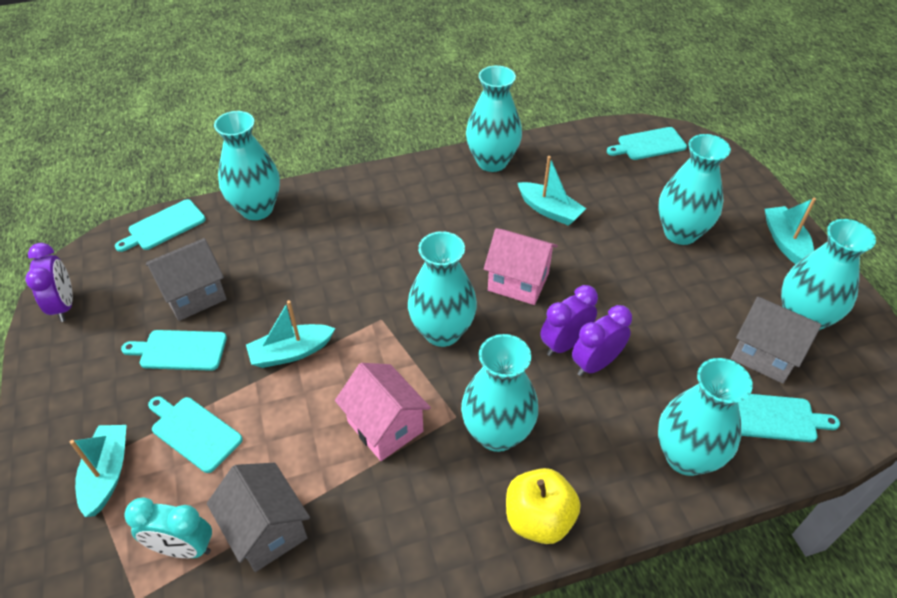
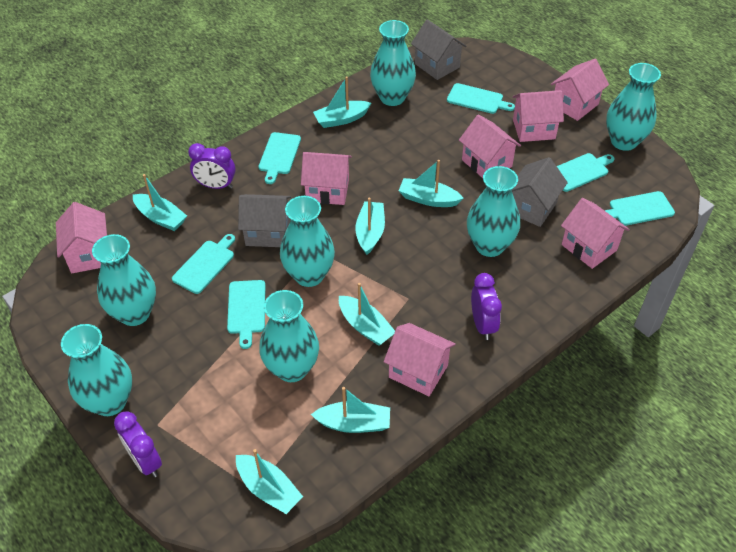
pink house: [335,363,431,461] [484,228,558,305] = 2 -> [56,202,107,273] [301,152,352,205] [384,323,456,396] [459,115,521,178] [513,90,564,142] [551,59,609,121] [561,198,630,269] = 7
turquoise boat: [70,425,127,517] [246,300,335,368] [518,156,586,226] [765,198,816,264] = 4 -> [133,174,187,231] [236,449,303,514] [311,387,390,433] [313,77,371,128] [339,283,395,346] [356,198,385,255] [399,160,463,207] = 7
turquoise clock: [124,497,212,558] = 1 -> none = 0
turquoise cutting board: [115,199,206,252] [121,330,227,371] [148,396,243,473] [607,127,687,160] [738,394,840,442] = 5 -> [172,234,235,294] [227,280,265,349] [259,132,301,184] [447,83,515,114] [557,153,614,192] [604,191,675,226] = 6
yellow apple: [506,468,581,544] = 1 -> none = 0

